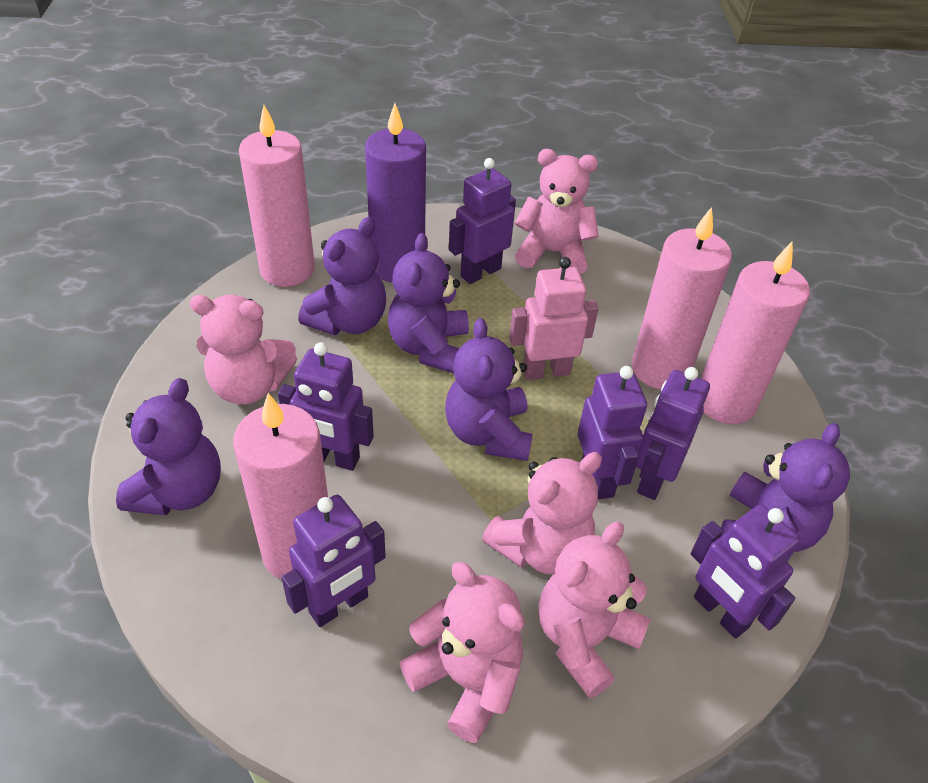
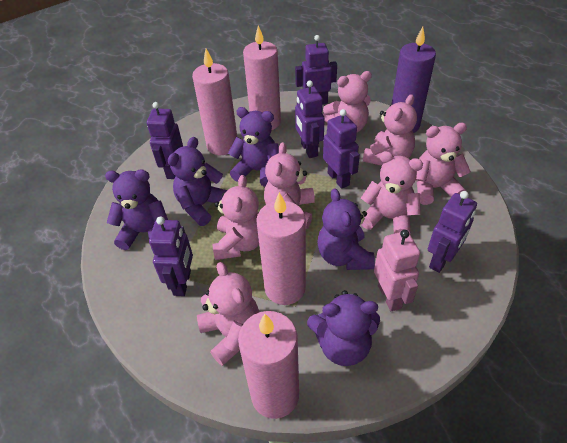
pink teddy bear: [190,295,297,404] [399,562,525,743] [482,452,602,575] [515,149,599,274] [539,521,650,698] = 5 -> [197,262,260,366] [213,175,259,260] [264,142,315,229] [323,71,372,132] [361,151,423,234] [363,94,417,166] [416,123,471,205] = 7

